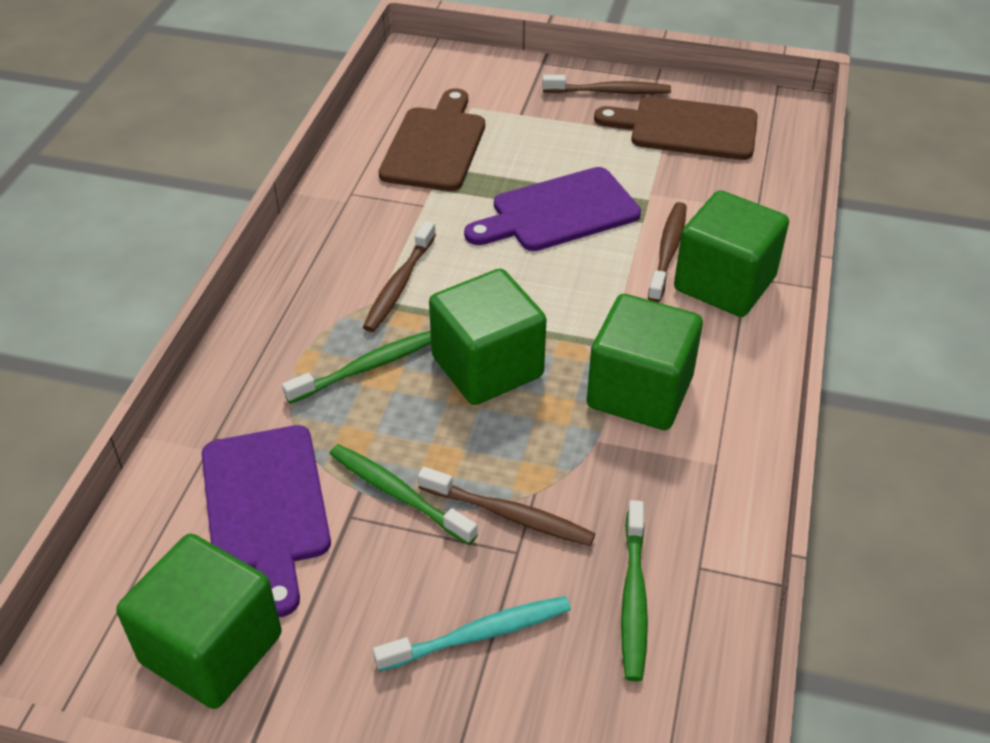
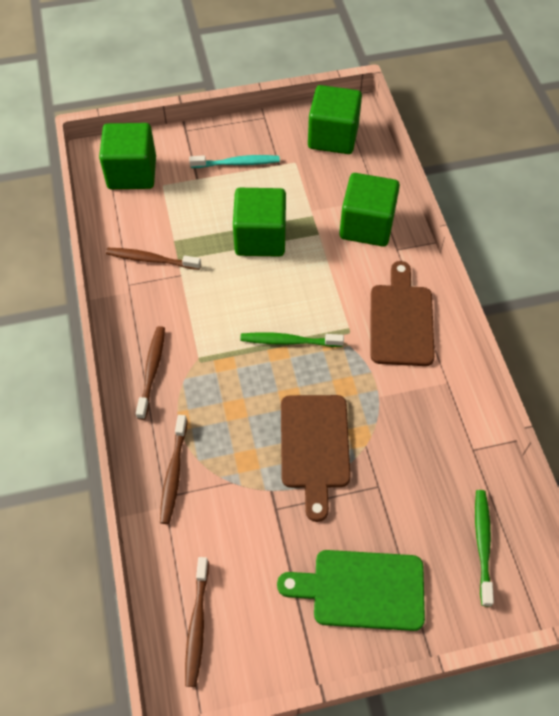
green cutting board: none = 0 -> [277,550,425,631] = 1
green toothbrush: [282,330,431,404] [330,444,478,545] [621,500,648,681] = 3 -> [240,332,344,347] [475,490,494,607] = 2
purple cutting board: [202,425,331,617] [464,167,641,251] = 2 -> none = 0

